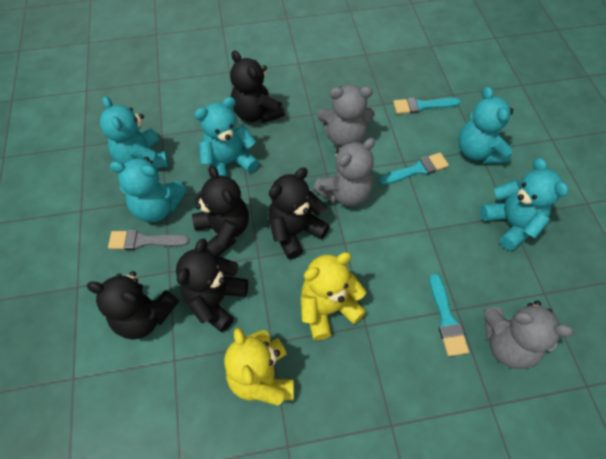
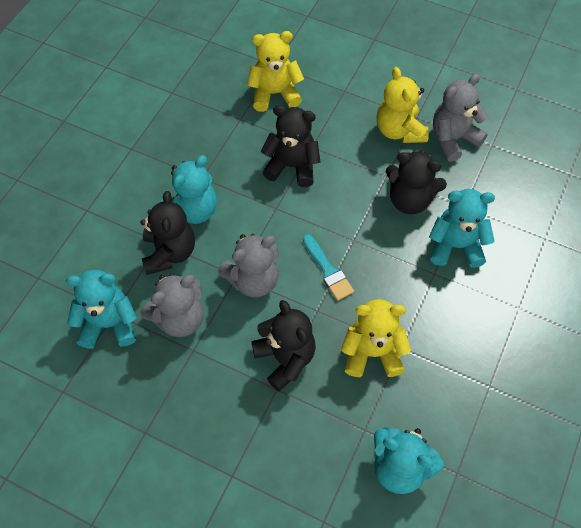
black teddy bear: [87,271,179,340] [176,238,248,332] [192,166,249,256] [230,50,285,123] [268,167,330,259] = 5 -> [141,191,195,275] [251,300,316,392] [261,105,320,187] [386,151,447,214] = 4
grey brush: [108,230,190,250] = 1 -> none = 0
turquoise brush: [379,153,449,185] [393,97,461,114] [429,273,469,356] = 3 -> [303,234,354,301] = 1
turquoise teddy bear: [100,96,169,169] [110,157,187,222] [194,97,259,177] [458,87,513,164] [480,158,568,251] = 5 -> [66,270,137,349] [161,155,217,224] [374,427,444,494] [429,189,495,268] = 4
yellow teddy bear: [224,328,294,406] [301,252,366,340] = 2 -> [247,31,304,112] [341,299,411,377] [377,67,429,143] = 3

